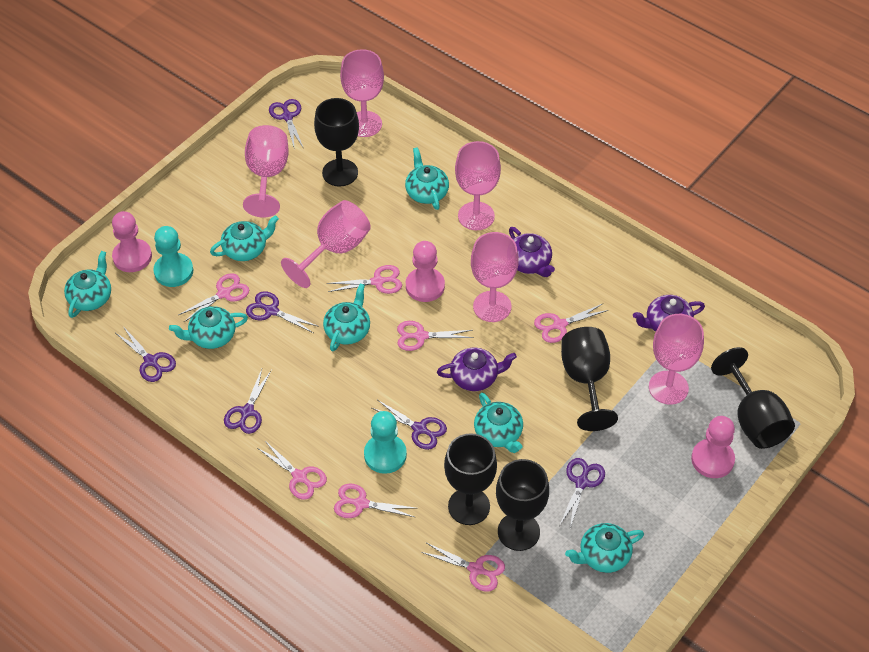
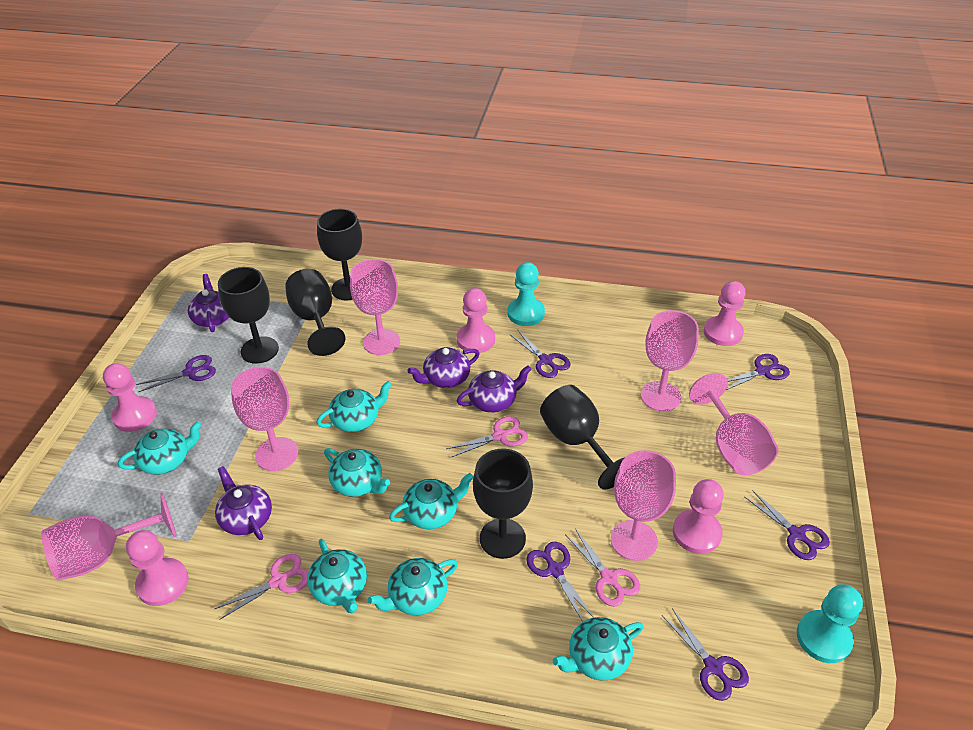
pink pawn: [112,211,152,272] [406,241,445,302] [691,416,735,478] = 3 -> [103,363,157,432] [126,530,189,606] [457,288,495,353] [673,479,724,554] [704,281,746,346] = 5
pink scissors: [179,273,249,322] [257,441,327,500] [327,265,402,294] [334,483,415,518] [397,321,474,351] [421,543,505,592] [534,304,608,343] = 7 -> [215,554,309,620] [446,416,528,458] [565,528,640,607] = 3
purple teapot: [437,348,517,391] [509,227,555,277] [633,295,705,332] = 3 -> [188,274,229,332] [215,466,272,540] [408,347,480,388] [457,365,532,413] = 4

